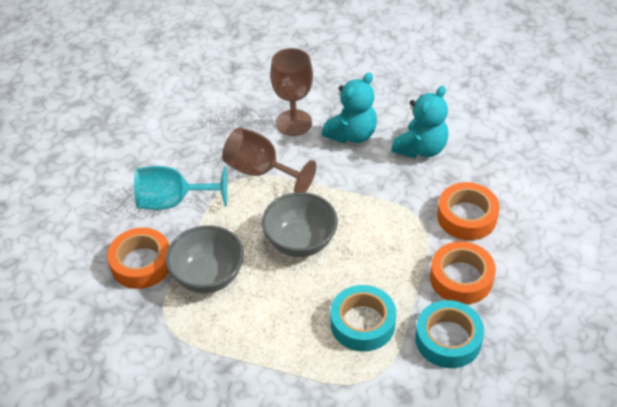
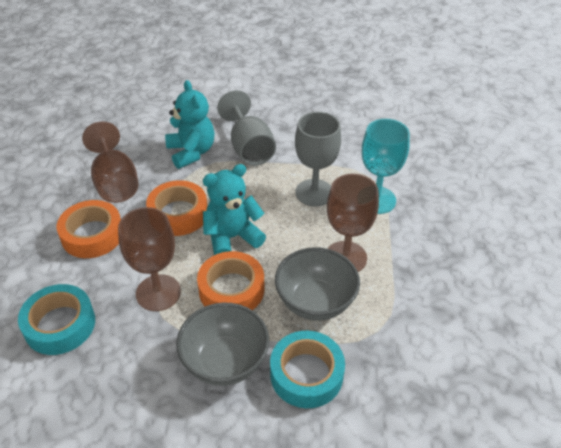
brown goblet: [222,127,316,193] [270,48,313,136] = 2 -> [82,121,138,203] [118,207,181,311] [327,174,379,272] = 3
grey goblet: none = 0 -> [217,90,276,166] [295,112,341,207] = 2

